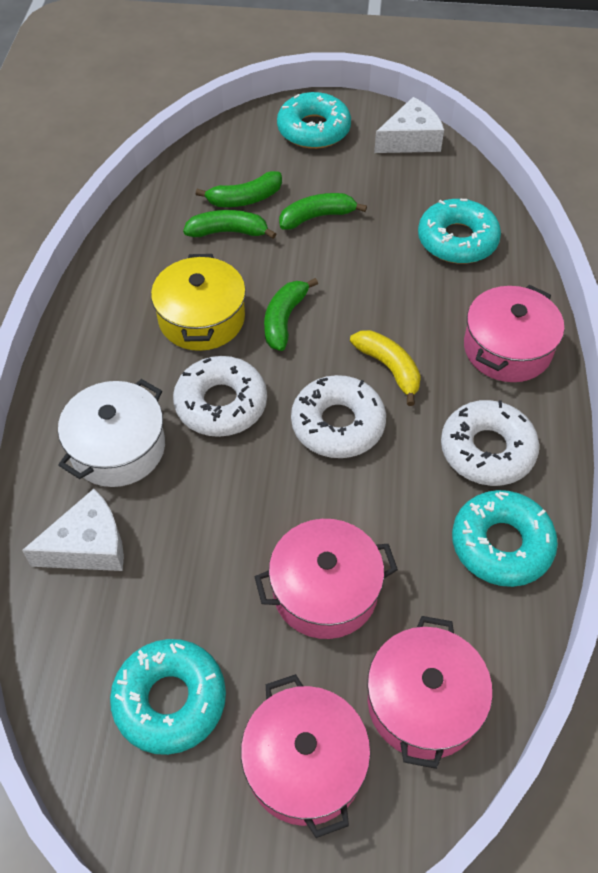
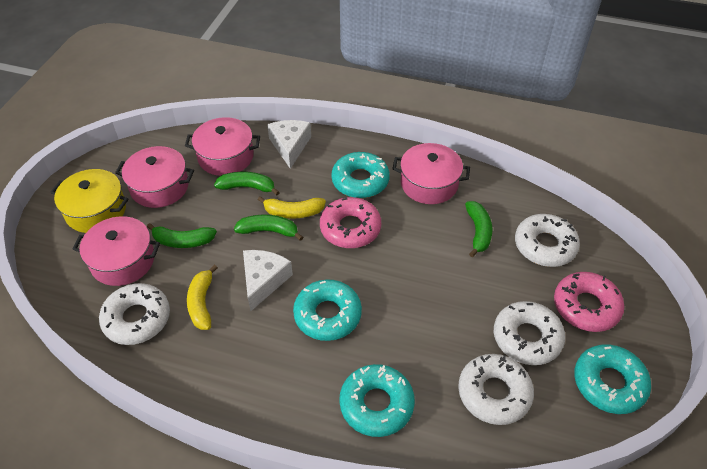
pink donut: none = 0 -> [320,197,381,248] [554,272,625,332] = 2
white donut: [173,356,267,437] [291,375,386,458] [441,400,539,486] = 3 -> [99,283,170,345] [458,354,534,425] [494,301,565,365] [515,214,580,267] = 4
white pot: [58,379,165,487] = 1 -> none = 0
yellow banana: [350,330,421,406] = 1 -> [187,265,218,330] [258,196,326,218] = 2

